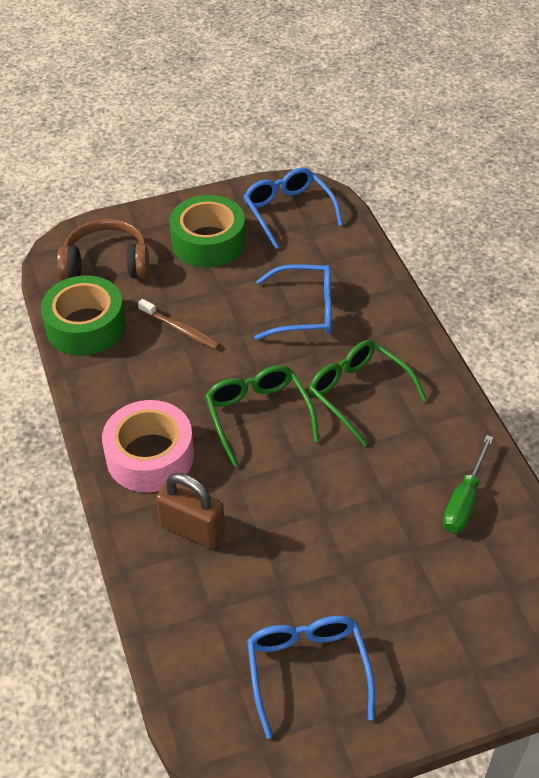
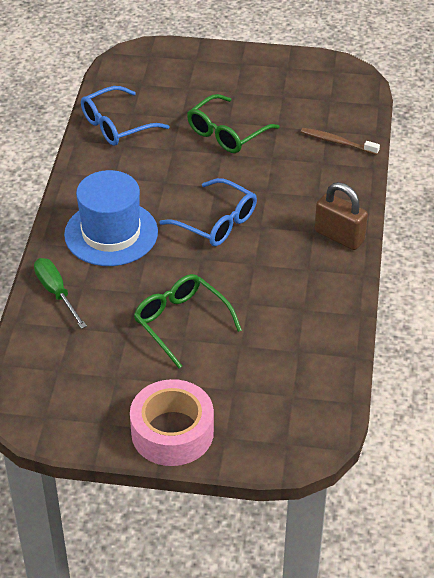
blue glasses: [244,167,343,249] [247,616,375,739] [254,264,332,340] = 3 -> [81,86,170,146] [159,178,257,246] = 2
blue hat: none = 0 -> [64,170,158,266] = 1
brown headphones: [57,219,149,280] = 1 -> none = 0
green tape: [41,275,126,355] [169,195,246,268] = 2 -> none = 0

